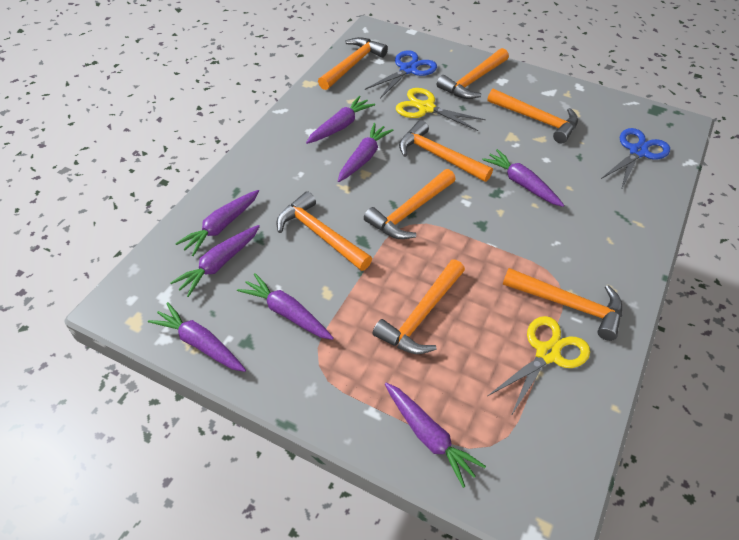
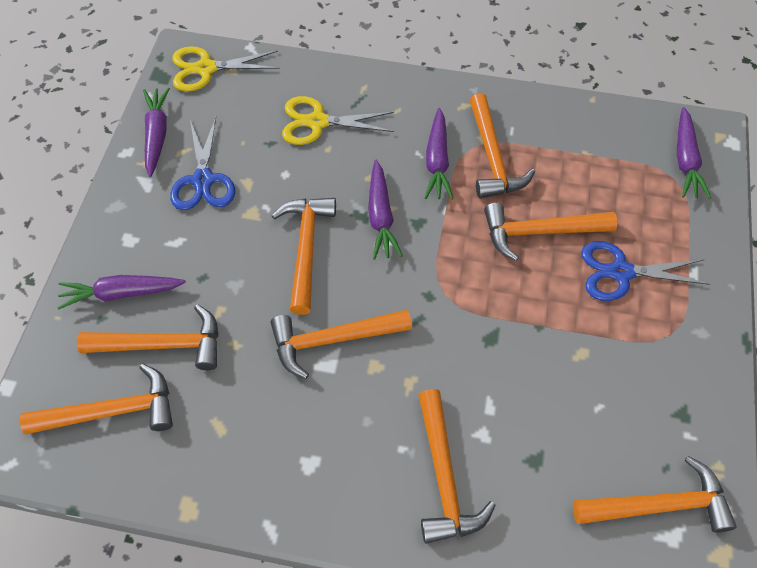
purple carrot: [148,302,246,372] [170,225,260,297] [175,190,259,256] [237,273,334,340] [306,96,375,144] [338,123,393,182] [385,383,486,488] [482,149,564,207] = 8 -> [57,275,186,310] [143,88,170,177] [368,160,403,260] [425,108,453,200] [677,107,711,199] = 5

